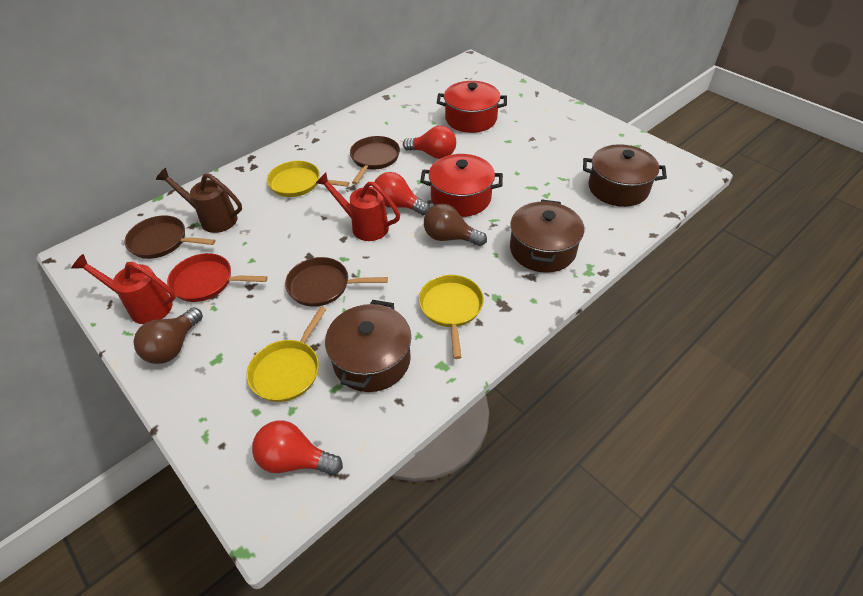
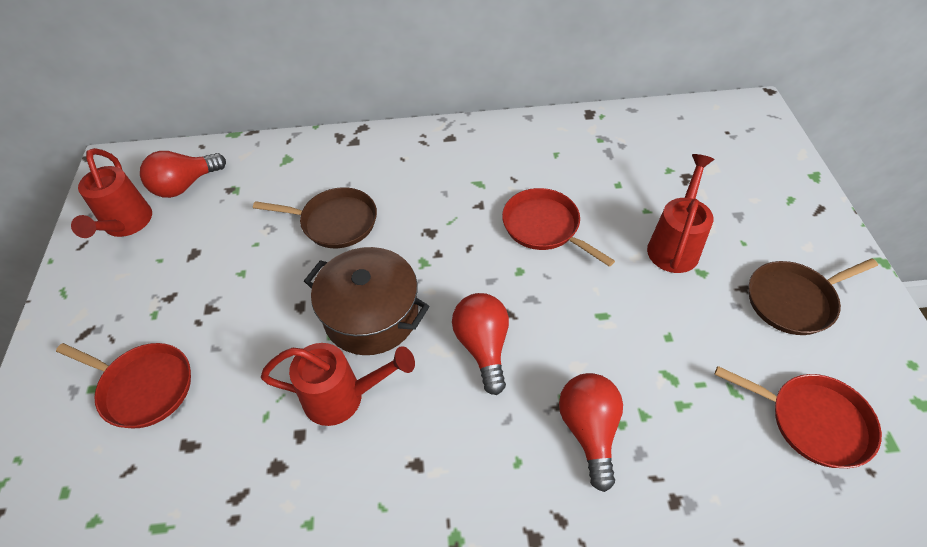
brown light bulb: [134,307,203,364] [424,204,487,246] = 2 -> none = 0
brown pan: [125,215,215,259] [285,257,388,307] [350,136,400,184] = 3 -> [253,187,377,248] [749,258,878,335] = 2
brown pot: [325,300,411,392] [510,199,584,273] [583,144,667,207] = 3 -> [304,247,429,355] = 1
brown watering can: [156,168,242,233] = 1 -> none = 0
red pan: [167,253,268,302] = 1 -> [56,343,191,428] [502,188,615,267] [714,366,882,468] = 3
red pot: [420,154,503,217] [437,81,507,133] = 2 -> none = 0
red watering can: [71,254,176,324] [316,172,400,241] = 2 -> [71,148,152,238] [261,343,415,426] [647,154,714,273] = 3
yellow pan: [247,307,327,402] [267,161,349,197] [419,275,484,359] = 3 -> none = 0

